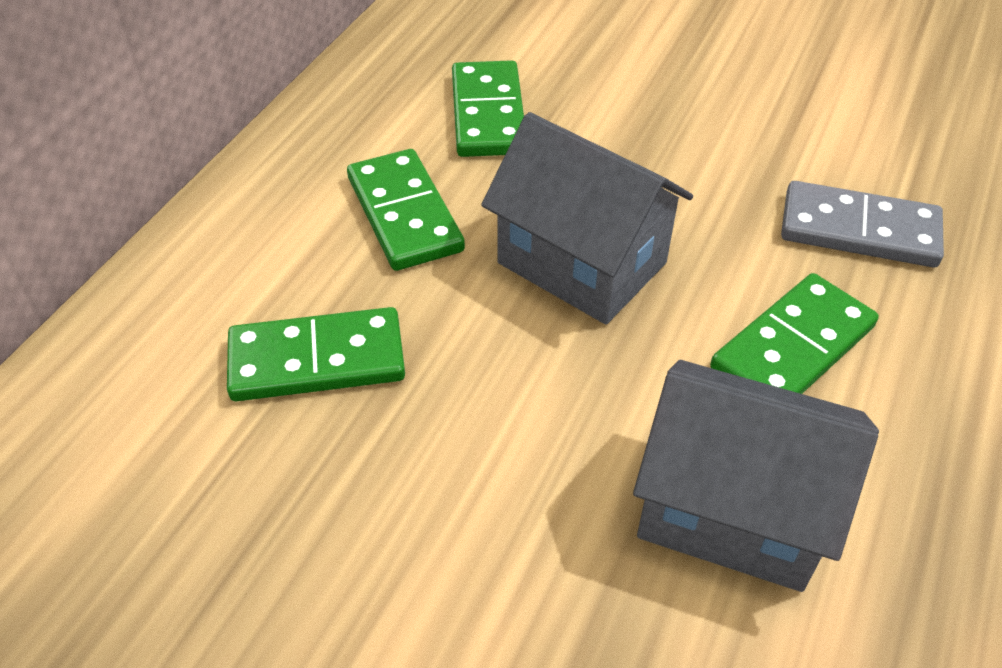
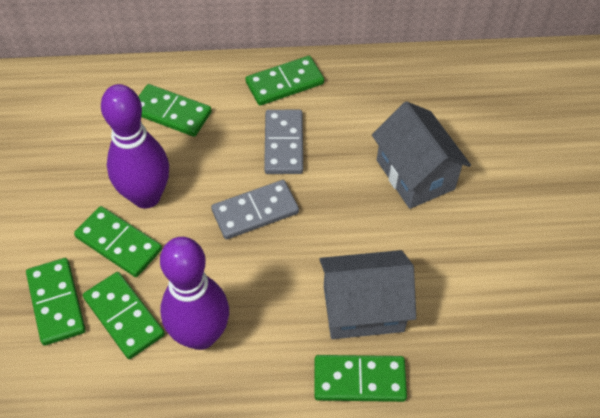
green domino: [227,307,405,401] [347,149,465,271] [452,60,524,157] [710,273,879,394] = 4 -> [26,258,86,346] [74,206,162,277] [83,272,165,359] [138,84,212,137] [245,56,324,106] [314,355,407,402] = 6
grey domino: [781,181,944,267] = 1 -> [211,180,299,239] [264,110,303,174] = 2
purple bowling pin: none = 0 -> [101,84,169,209] [160,237,229,350] = 2

